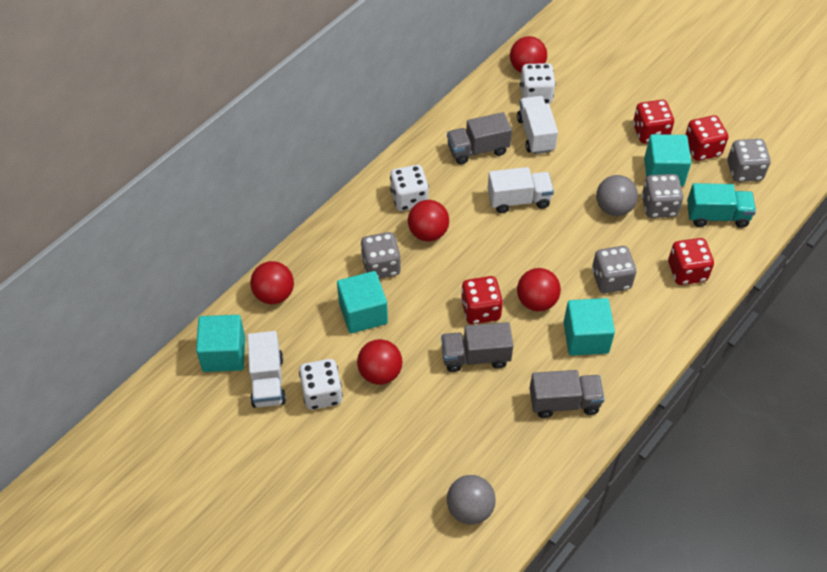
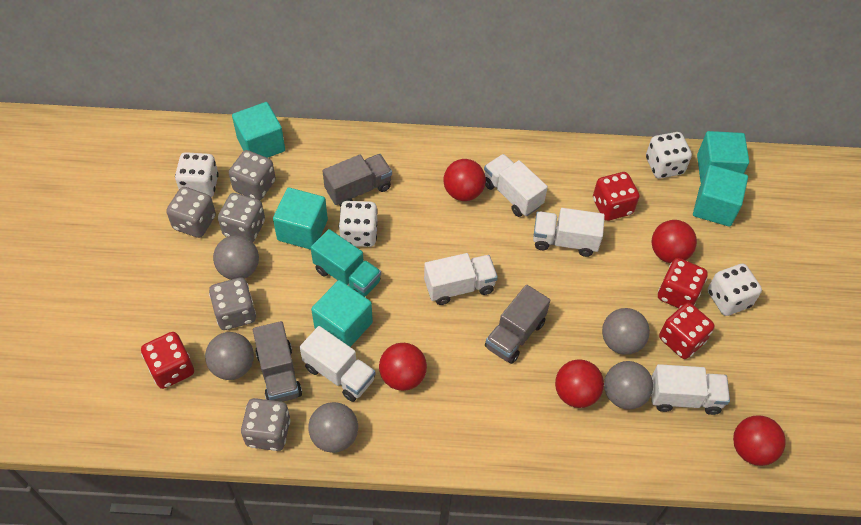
grey ball: [447,475,496,525] [596,175,638,216] = 2 -> [205,332,254,380] [213,235,259,280] [308,402,358,453] [602,308,650,355] [604,361,653,410] = 5
grey dice: [361,232,401,279] [592,246,636,293] [642,174,683,218] [727,139,771,182] = 4 -> [166,187,216,238] [209,278,256,330] [218,193,265,242] [229,150,276,200] [241,398,291,451] = 5
turquoise cube: [196,315,245,372] [337,271,388,333] [563,298,615,356] [644,134,691,186] = 4 -> [232,102,285,158] [273,187,328,250] [311,280,373,347] [693,165,748,227] [697,131,749,183] = 5
white dice: [299,359,343,410] [390,165,429,211] [520,63,556,104] = 3 -> [175,152,219,197] [339,201,378,247] [646,132,692,178] [708,264,762,316] = 4
white truck: [247,331,286,408] [487,167,554,213] [517,96,558,154] = 3 -> [300,326,376,402] [424,253,498,305] [484,154,548,217] [533,208,605,257] [651,364,730,415] = 5

